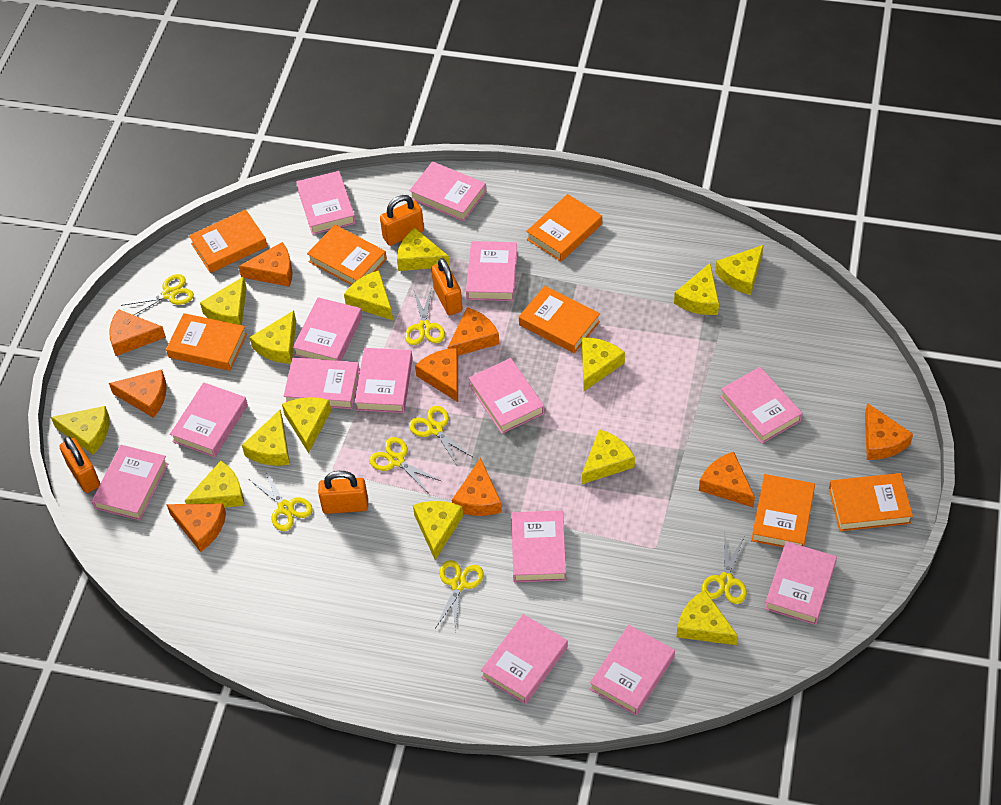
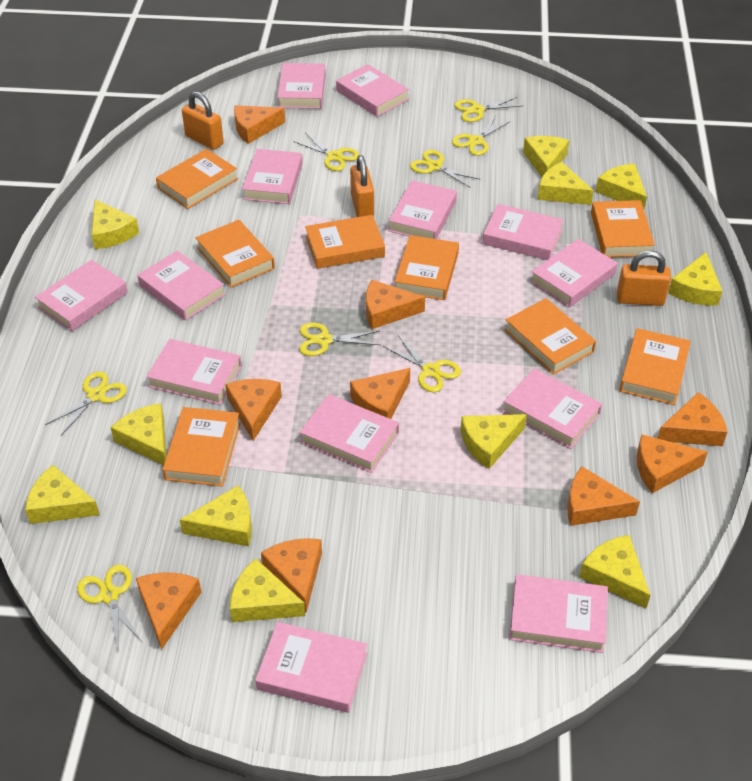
orange book: [166,313,247,371] [189,209,268,273] [307,225,387,285] [519,286,600,353] [526,194,602,262] [751,474,815,548] [829,473,913,531] = 7 -> [156,149,238,209] [162,407,241,486] [195,220,275,287] [305,215,385,269] [395,235,459,300] [505,298,596,375] [591,200,655,257] [620,328,691,405] = 8
orange padlock: [59,436,100,493] [318,471,368,514] [380,195,424,246] [431,258,463,315] = 4 -> [182,91,224,150] [350,155,374,217] [617,250,671,306] = 3
pink book: [92,445,169,520] [170,382,248,457] [284,357,360,409] [293,297,362,361] [296,171,356,235] [355,348,413,413] [409,161,486,221] [466,241,517,301] [469,358,545,434] [481,614,568,704] [511,510,566,582] [590,625,675,715] [720,367,803,444] [765,541,837,625] = 14 -> [35,260,128,332] [137,250,225,321] [146,339,242,405] [242,149,303,204] [255,622,367,713] [277,63,326,109] [300,394,399,473] [336,64,409,117] [389,180,457,239] [482,204,564,260] [502,368,602,449] [509,574,608,653] [530,239,617,308] = 13
yellow cheese: [51,406,109,455] [185,461,244,507] [200,276,247,325] [242,410,290,466] [250,311,296,364] [282,397,331,453] [344,270,393,320] [397,228,450,271] [413,501,463,560] [582,337,625,391] [582,429,635,484] [674,263,719,315] [677,590,738,645] [715,245,763,295] = 14 -> [25,465,100,524] [91,199,139,249] [110,403,166,465] [180,485,252,546] [230,558,305,622] [461,414,527,469] [523,136,569,177] [538,162,594,205] [579,535,651,608] [596,164,647,209] [668,252,722,305] = 11
yellow scissors: [121,274,194,315] [249,468,313,531] [369,437,441,492] [405,290,445,345] [409,406,472,465] [436,560,484,630] [702,537,747,604] = 7 -> [45,371,127,435] [77,565,143,650] [293,133,359,171] [299,323,380,356] [383,335,461,392] [410,150,480,188] [452,116,509,156] [454,97,521,122] = 8

